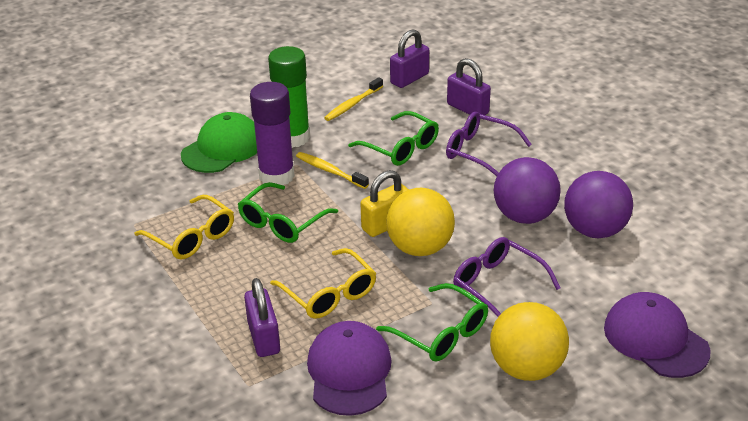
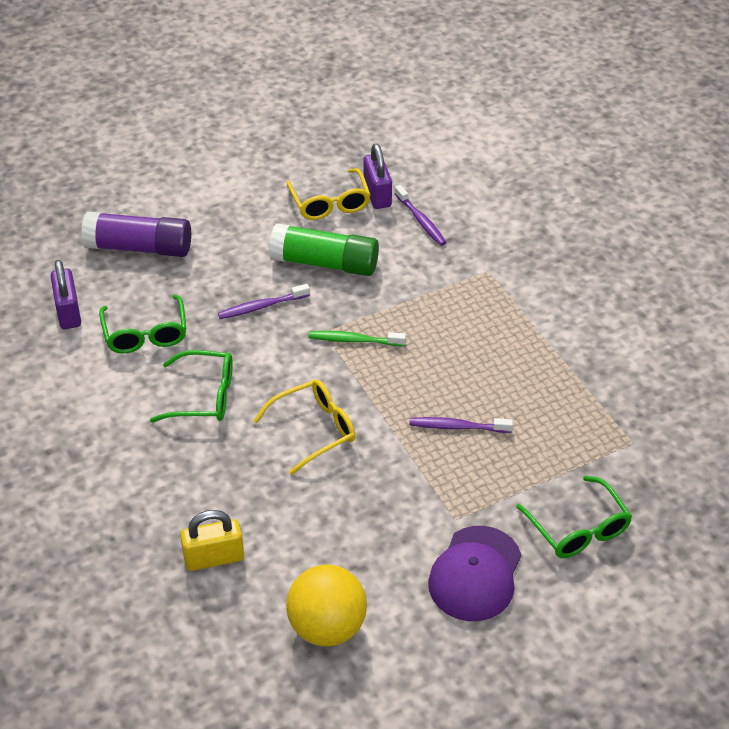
green cap: [181,112,257,173] = 1 -> none = 0
green toothbrush: none = 0 -> [309,331,406,346] = 1
purple ball: [493,157,561,224] [564,171,633,238] = 2 -> none = 0
purple cap: [307,321,392,416] [604,292,710,378] = 2 -> [428,526,521,621] = 1
purple glasses: [446,111,532,177] [453,237,561,317] = 2 -> none = 0
purple padlock: [244,278,280,357] [390,29,429,88] [447,58,491,115] = 3 -> [51,260,81,329] [363,144,392,209] = 2
purple toothbrush: none = 0 -> [218,284,310,319] [394,185,447,246] [409,417,513,433] = 3
yellow ball: [386,188,455,256] [490,302,569,381] = 2 -> [286,564,367,646] = 1
yellow toothbrush: [296,152,369,189] [324,77,383,121] = 2 -> none = 0

